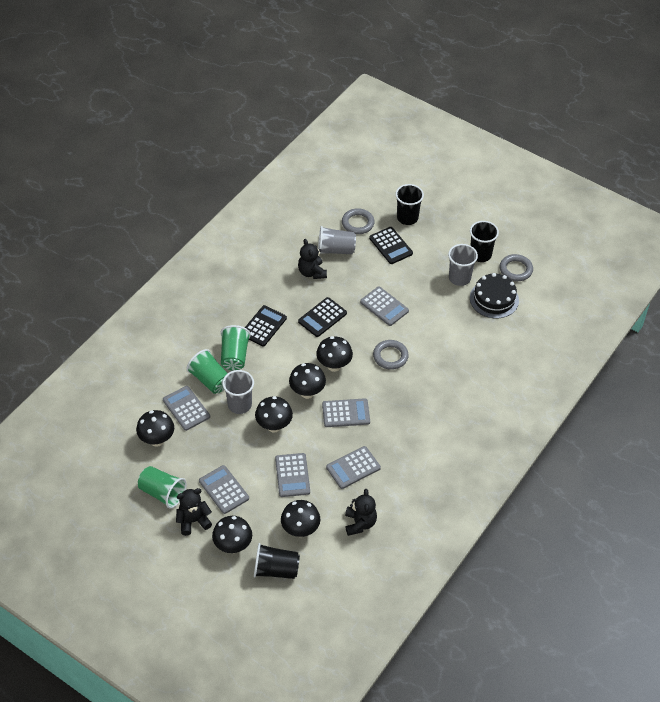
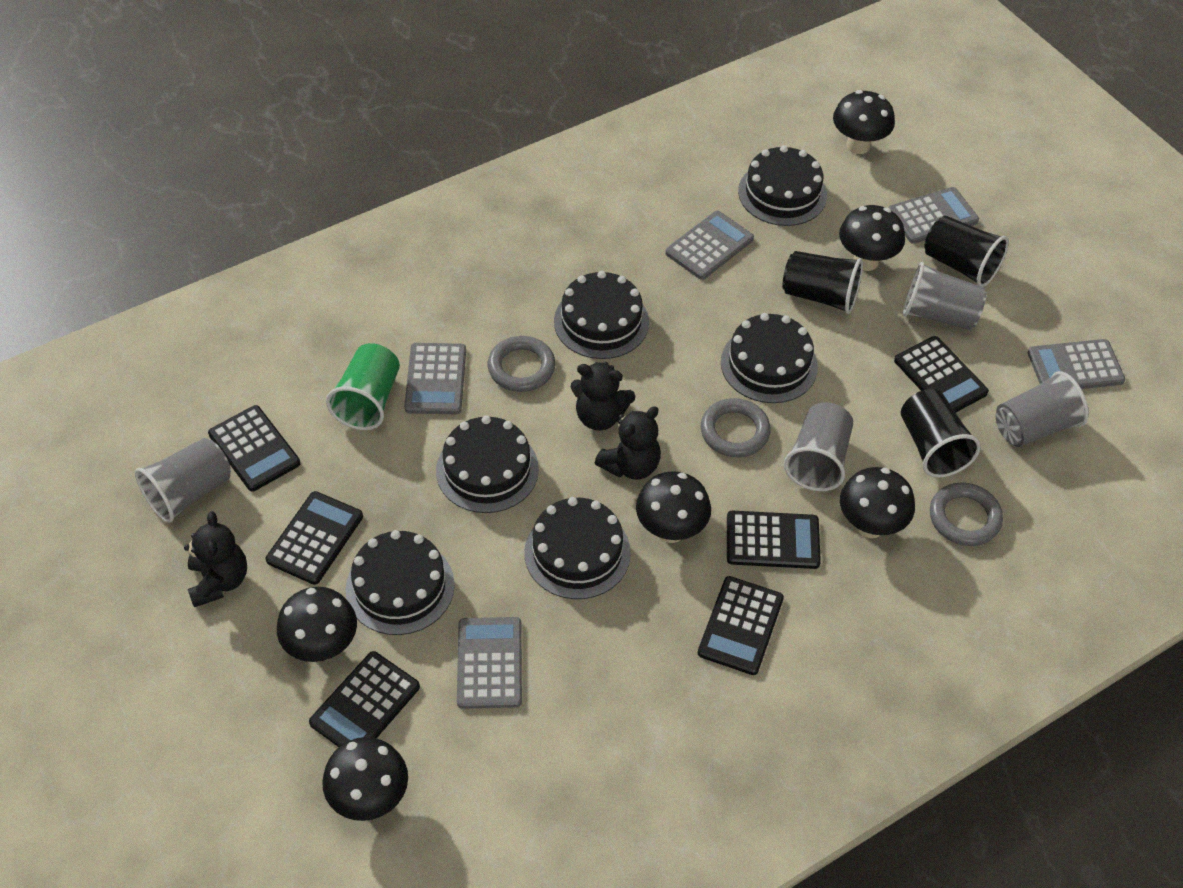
black cake: [470,273,519,318] = 1 -> [346,530,455,635] [436,416,539,513] [524,497,631,599] [554,271,649,359] [721,313,818,403] [738,145,827,226] = 6
black calculator: [245,305,287,347] [298,297,347,337] [369,227,413,264] = 3 -> [208,405,300,492] [266,491,363,585] [309,651,420,747] [698,576,784,675] [727,511,821,569] [894,336,989,413] = 6
green cup: [138,466,187,509] [186,349,228,394] [220,325,251,371] = 3 -> [326,343,400,430] = 1
grey calculator: [163,386,210,431] [199,465,249,514] [275,453,310,497] [322,398,370,427] [326,446,381,489] [360,287,409,326] = 6 -> [404,343,466,414] [457,617,522,709] [665,211,754,280] [889,187,979,244] [1028,339,1125,389] = 5
grey cup: [222,370,254,414] [318,226,356,255] [448,244,478,286] = 3 -> [135,438,231,523] [784,402,853,491] [903,262,987,330] [996,371,1089,447] = 4

